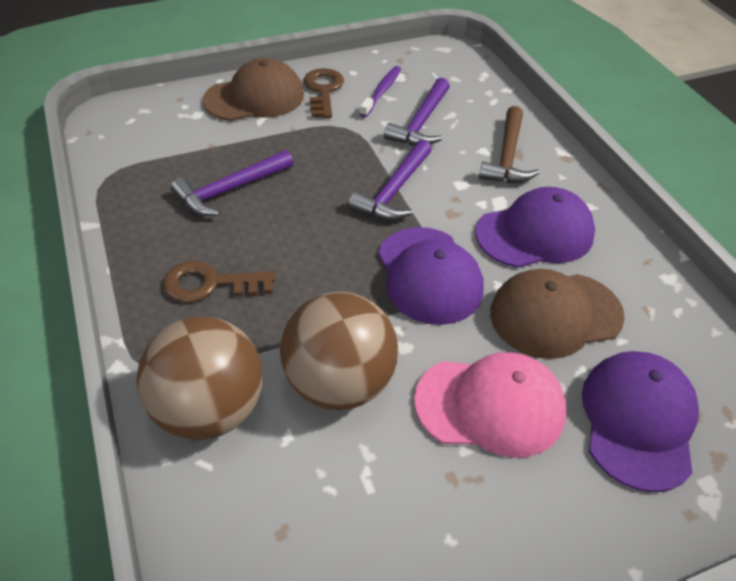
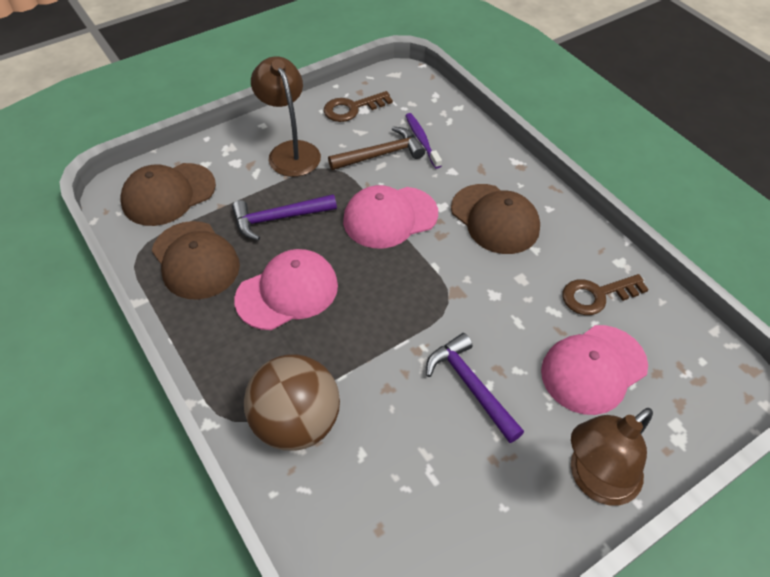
brown ball: [136,316,262,440] [280,292,398,410] = 2 -> [244,354,340,451] = 1
brown cap: [203,58,304,121] [490,269,625,359] = 2 -> [121,163,216,226] [152,221,240,300] [451,184,540,254] = 3
brown lamp: none = 0 -> [251,56,321,177] [571,408,653,505] = 2
pink cap: [414,352,566,458] = 1 -> [234,249,338,330] [343,185,438,248] [541,325,648,415] = 3
purple cap: [378,227,484,325] [476,187,595,268] [582,351,699,492] = 3 -> none = 0
purple hammer: [171,150,293,216] [348,139,432,220] [384,78,450,146] = 3 -> [232,194,337,241] [426,333,524,443] = 2

